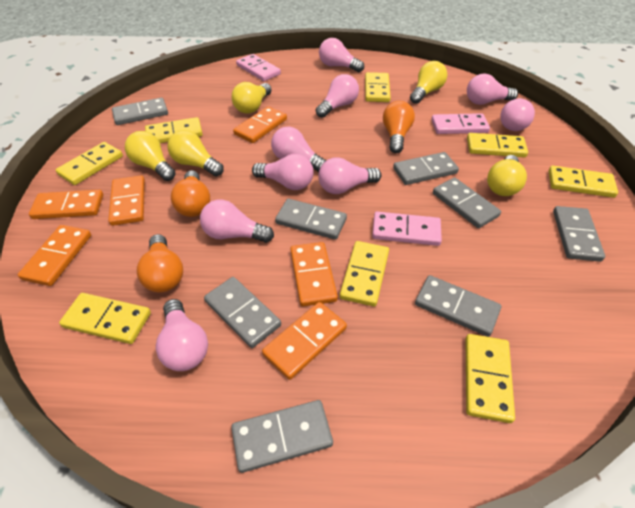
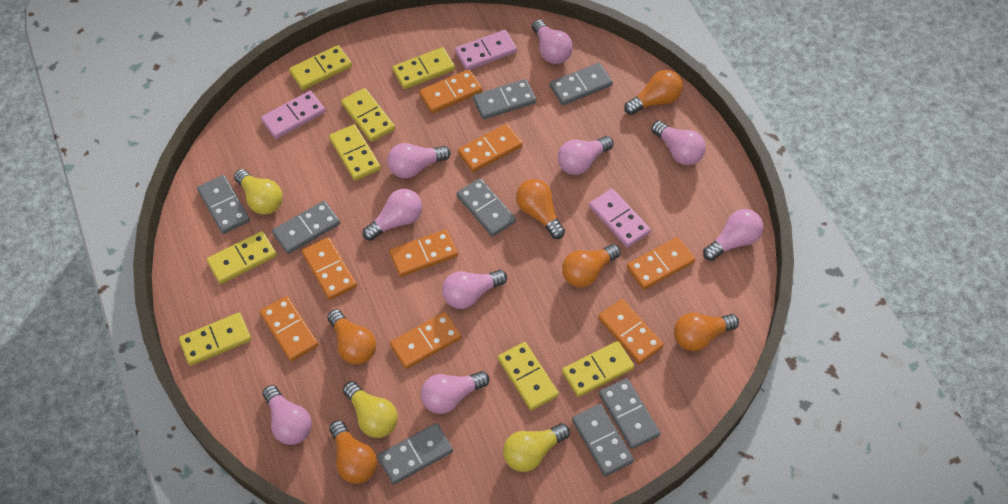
orange domino: [18,225,91,286] [29,190,103,219] [108,175,145,226] [233,106,287,143] [262,302,347,380] [290,242,338,307] = 6 -> [260,296,318,361] [302,237,357,300] [389,229,458,277] [390,312,462,369] [419,69,482,113] [458,124,523,172] [598,299,664,364] [627,237,695,290] = 8
orange light bulb: [137,234,183,292] [171,170,210,217] [383,101,415,153] = 3 -> [327,309,376,365] [329,420,377,484] [516,179,565,239] [562,244,621,288] [624,70,683,115] [674,313,739,351] = 6
yellow light bulb: [125,131,176,181] [167,130,224,176] [232,82,271,114] [410,61,447,104] [487,155,527,196] = 5 -> [234,169,283,215] [343,381,398,438] [503,423,570,472] = 3

